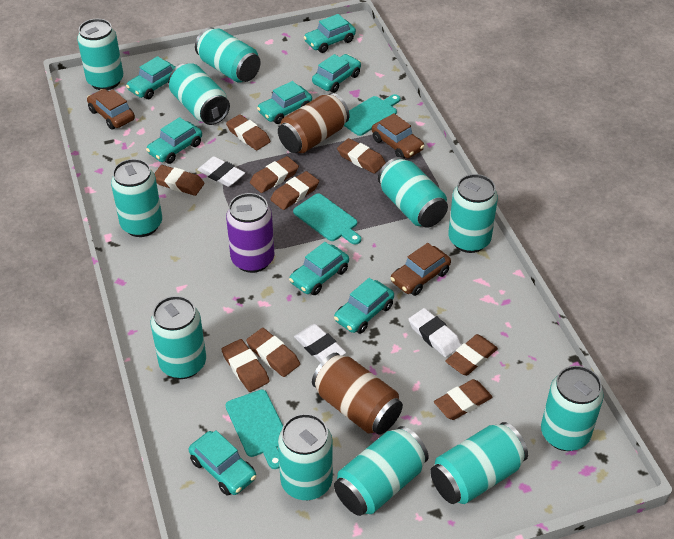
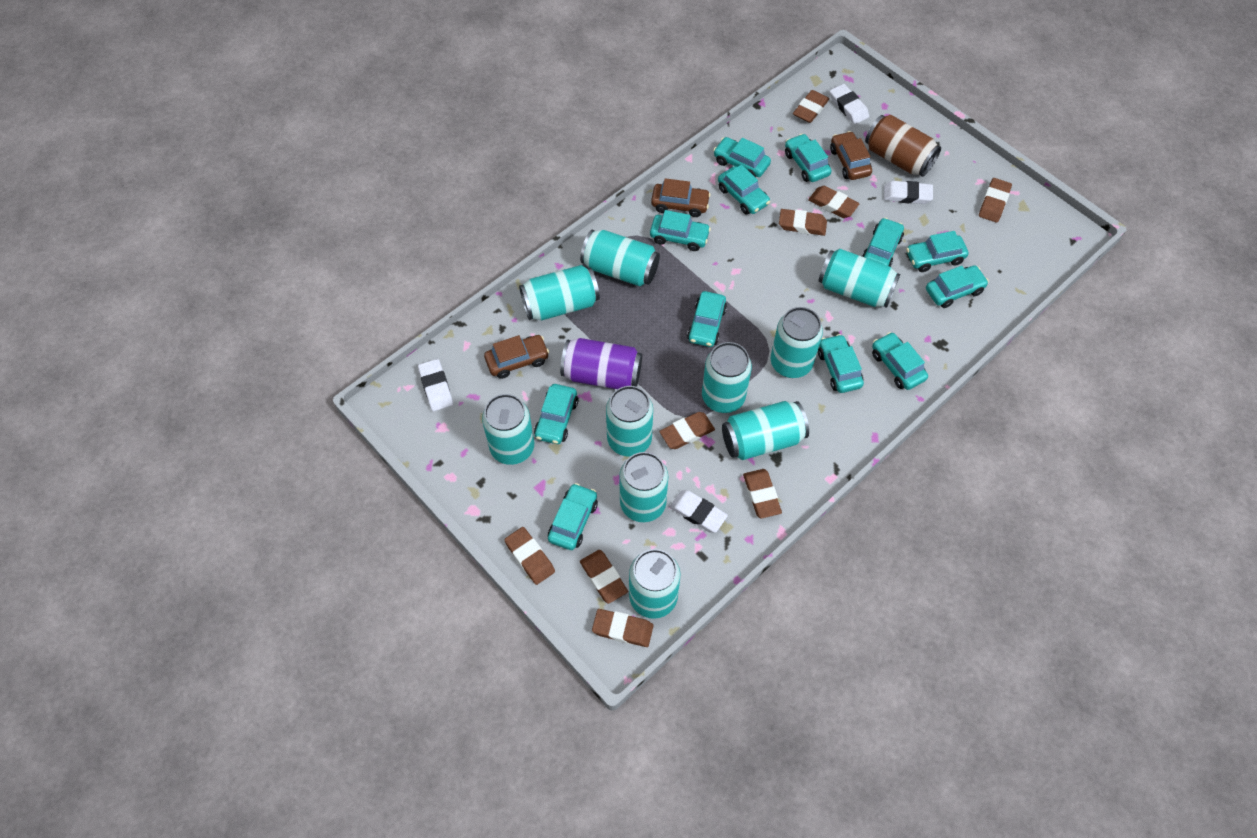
brown can: [278,93,349,153] [312,353,403,435] = 2 -> [865,115,941,177] = 1
turquoise can: [77,19,123,90] [111,159,162,237] [151,296,206,379] [169,63,230,125] [195,27,261,83] [278,413,333,500] [334,426,429,516] [378,157,448,228] [430,422,528,504] [448,174,498,253] [541,366,604,451] = 11 -> [482,394,534,465] [519,265,600,320] [580,230,660,286] [606,386,653,457] [619,452,668,522] [629,549,680,619] [702,342,752,413] [722,401,809,460] [771,307,823,378] [818,249,900,308] = 10
turquoise car: [126,56,176,99] [146,117,202,164] [189,430,256,496] [257,81,312,124] [289,242,349,295] [304,14,356,53] [312,54,361,93] [334,278,394,334] = 8 -> [534,384,578,444] [548,483,598,550] [650,210,711,251] [687,291,727,347] [713,137,771,177] [718,165,770,215] [785,134,831,182] [818,334,864,393] [862,218,904,267] [872,332,928,390] [906,231,968,272] [926,265,989,308] = 12
turquoise cutting board: [226,390,283,469] [293,193,361,244] [344,94,401,136] = 3 -> none = 0
white eraser: [197,156,245,187] [294,324,346,363] [409,308,461,357] = 3 -> [418,359,453,411] [670,490,728,533] [830,84,869,124] [884,181,933,204] = 4

